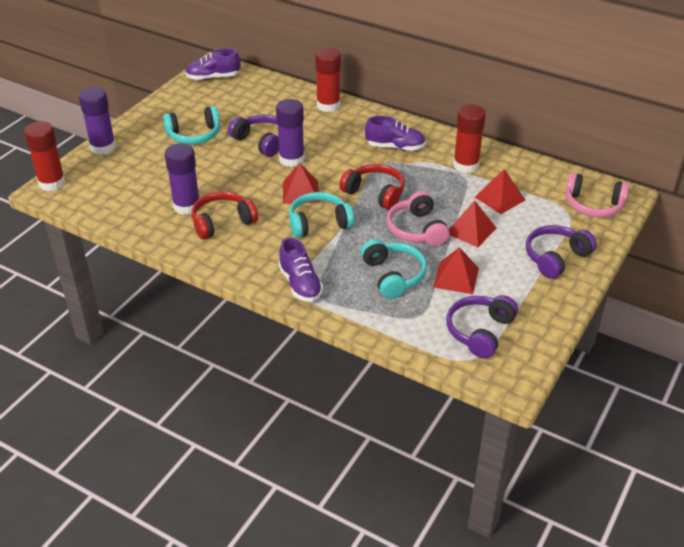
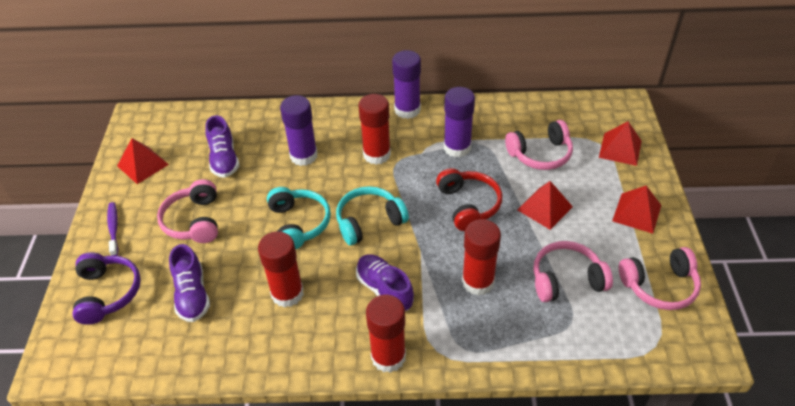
pink headphones: [386,191,450,246] [565,173,629,217] = 2 -> [157,179,218,243] [505,120,573,170] [533,241,613,302] [619,247,701,310] = 4
purple headphones: [228,115,279,157] [446,295,518,359] [526,225,597,279] = 3 -> [72,252,141,325] = 1
purple toothbrush: none = 0 -> [107,202,118,256] = 1
red glue stick: [24,121,66,191] [315,48,341,112] [453,104,486,173] = 3 -> [258,231,304,308] [359,94,391,165] [366,295,406,373] [462,219,501,296] = 4
red headphones: [191,191,258,240] [339,164,405,210] = 2 -> [436,168,502,231] = 1
turquoise headphones: [163,106,220,144] [289,192,354,238] [361,239,427,299] = 3 -> [267,187,331,250] [336,186,409,246] = 2

